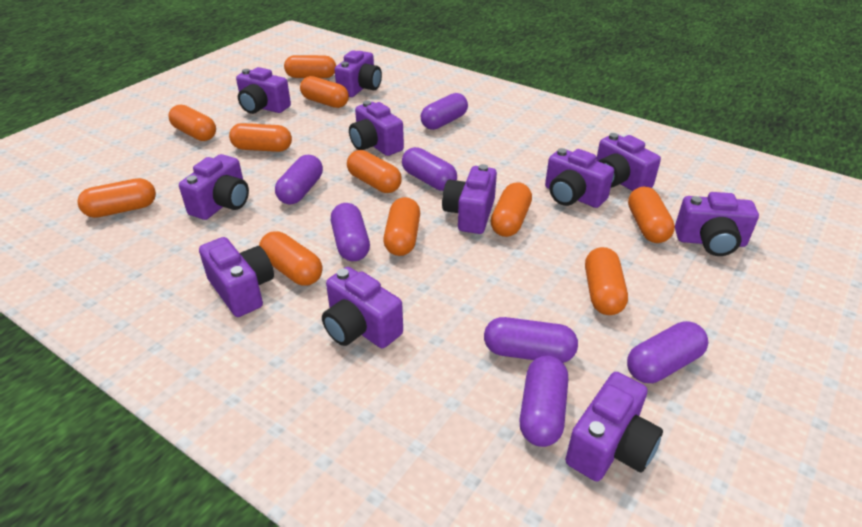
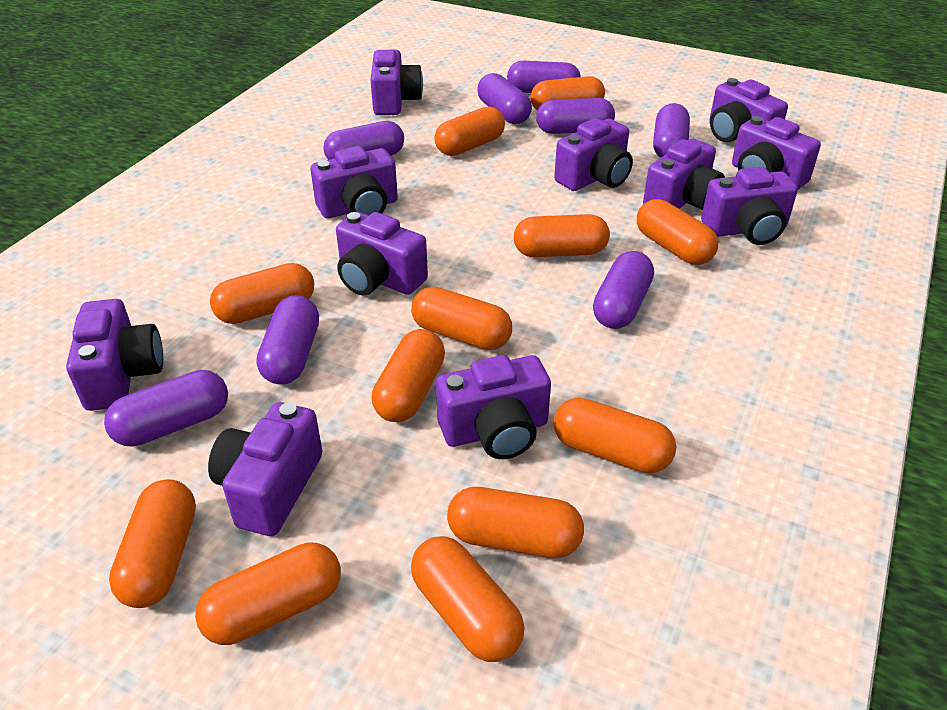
orange capsule: [77,178,156,218] [168,105,216,141] [229,123,292,152] [259,231,323,286] [284,55,336,78] [300,76,349,108] [347,150,402,193] [383,197,420,256] [491,182,532,237] [585,247,628,315] [628,187,675,243] = 11 -> [109,479,196,608] [195,542,341,645] [210,263,314,324] [372,329,445,422] [411,286,512,350] [411,536,525,662] [434,106,505,156] [447,487,584,558] [514,214,610,257] [530,76,605,111] [554,397,676,473] [637,199,718,265] = 12
purple capsule: [275,155,323,205] [331,203,370,261] [402,147,457,191] [421,93,468,130] [484,317,578,363] [520,356,568,447] [627,321,708,383] = 7 -> [104,370,228,447] [257,295,319,384] [323,121,404,160] [477,73,532,124] [507,61,581,93] [536,98,615,134] [593,251,654,329] [653,103,690,158] = 8

